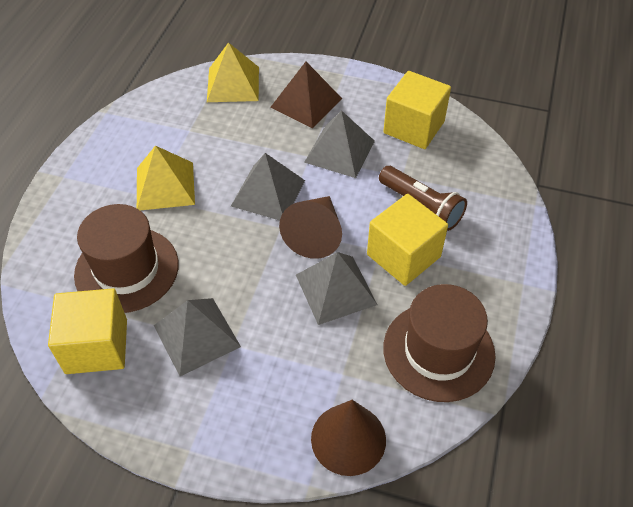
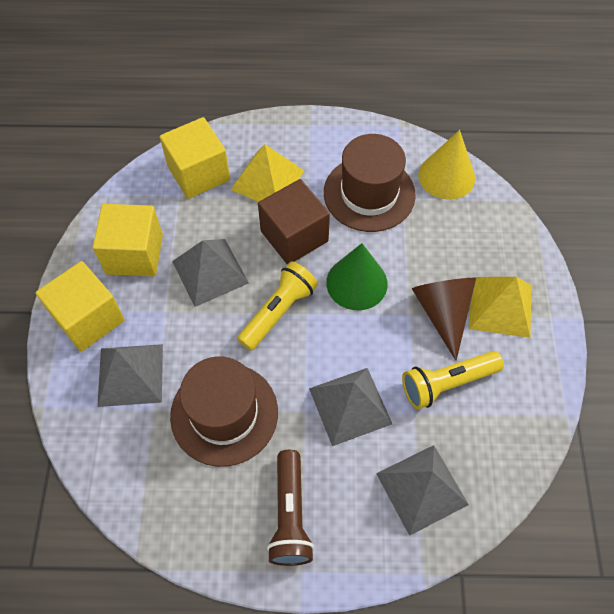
brown cone: [279,196,342,259] [311,400,386,476] = 2 -> [412,278,476,361] = 1
brown cube: none = 0 -> [258,179,330,265] = 1
brown pyramid: [271,62,342,128] = 1 -> none = 0
green cone: none = 0 -> [326,243,388,310] = 1
yellow cone: none = 0 -> [418,130,475,200] = 1
yellow flashlight: none = 0 -> [237,262,318,351] [402,351,504,409] = 2

